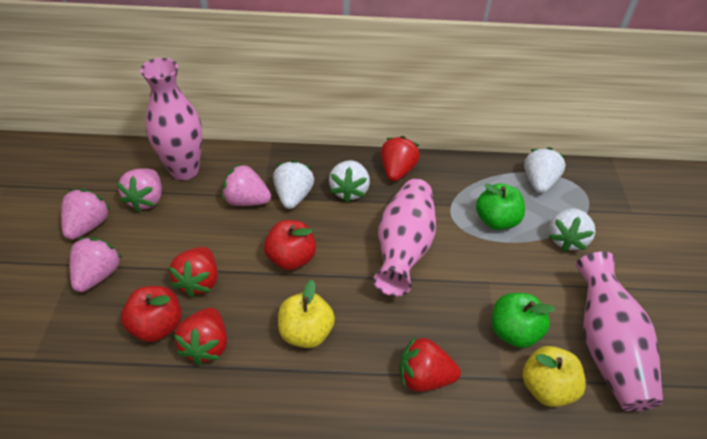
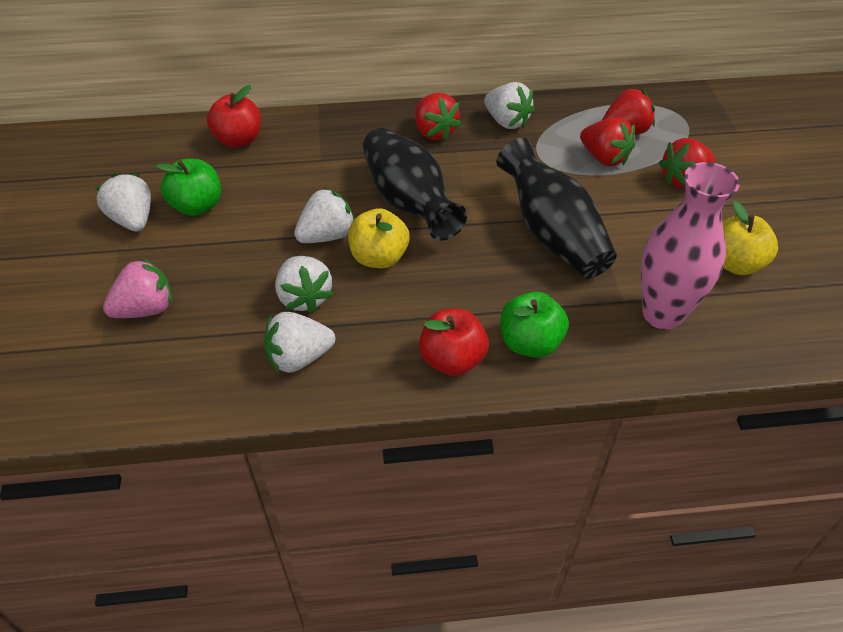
black vase: none = 0 -> [363,128,467,241] [496,138,617,278] = 2
pink strawberry: [61,189,111,240] [70,237,122,292] [117,168,162,212] [222,164,271,206] = 4 -> [103,258,172,318] = 1
pink vase: [140,58,202,180] [373,179,436,297] [576,252,663,411] = 3 -> [641,162,740,330] = 1
white strawberry: [273,160,314,209] [329,160,370,202] [524,147,566,193] [549,208,596,252] = 4 -> [95,173,151,231] [264,312,335,373] [275,256,333,313] [294,188,354,243] [484,82,535,129] = 5

